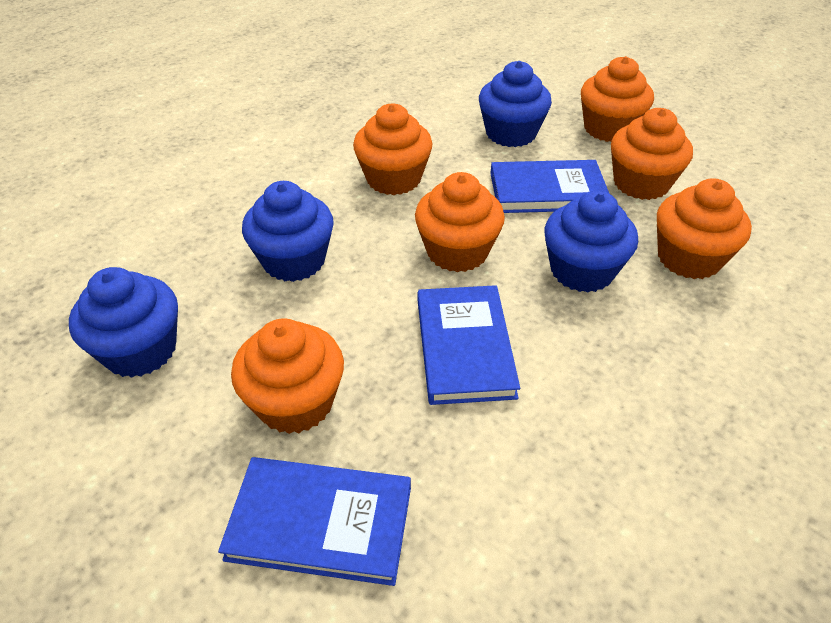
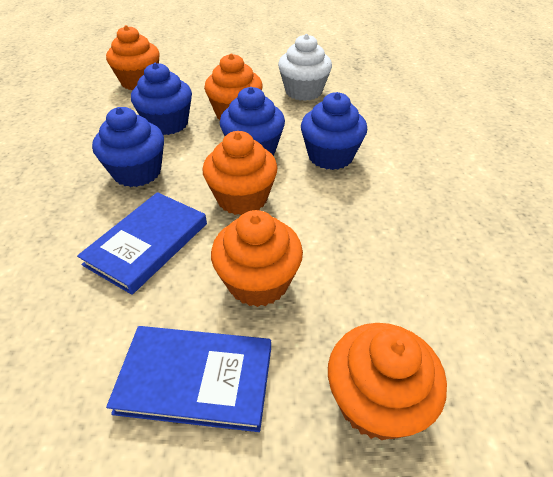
blue book: [218,457,411,586] [418,285,520,405] [490,160,609,213] = 3 -> [77,192,207,295] [106,326,271,432] = 2
orange cupcake: [231,318,344,434] [353,104,432,195] [415,172,505,272] [581,56,654,142] [611,108,693,200] [657,178,752,279] = 6 -> [106,25,159,90] [203,131,278,215] [204,53,263,120] [211,210,303,307] [328,323,447,440] = 5
white cupcake: none = 0 -> [278,34,332,101] = 1

